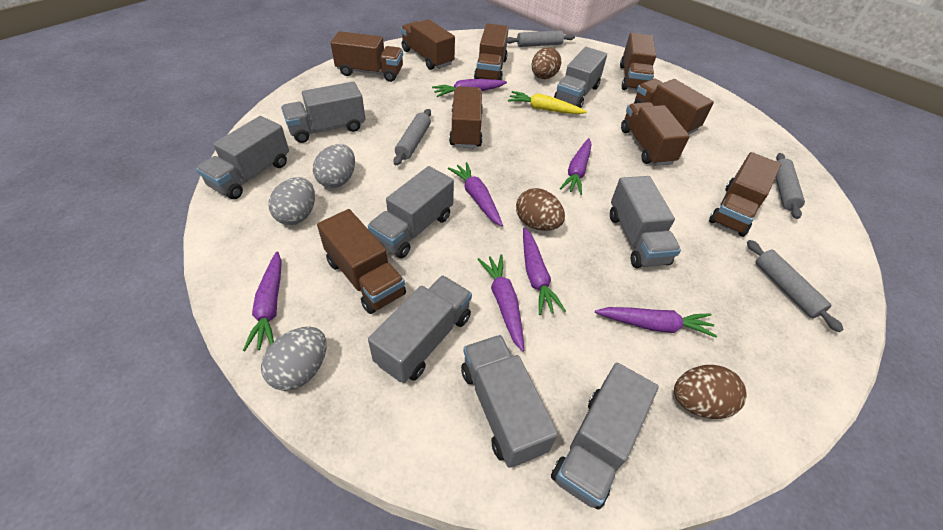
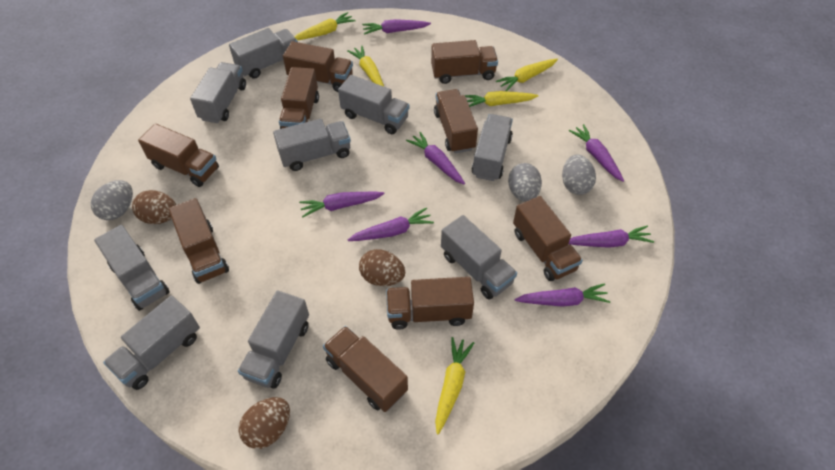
grey rolling pin: [394,109,431,166] [507,30,575,47] [747,240,844,332] [776,153,805,219] = 4 -> none = 0
grey truck: [196,116,289,199] [281,82,365,143] [368,166,454,258] [368,276,472,383] [461,335,558,468] [551,363,659,510] [554,47,607,108] [610,176,681,268] = 8 -> [94,225,170,311] [103,296,200,390] [190,62,246,123] [229,28,298,79] [238,290,309,389] [273,119,351,171] [338,75,409,134] [441,215,517,299] [472,114,513,181] = 9
yellow carrot: [508,91,587,114] = 1 -> [294,12,356,40] [347,45,384,86] [435,337,474,435] [465,91,539,107] [496,59,558,91] = 5

